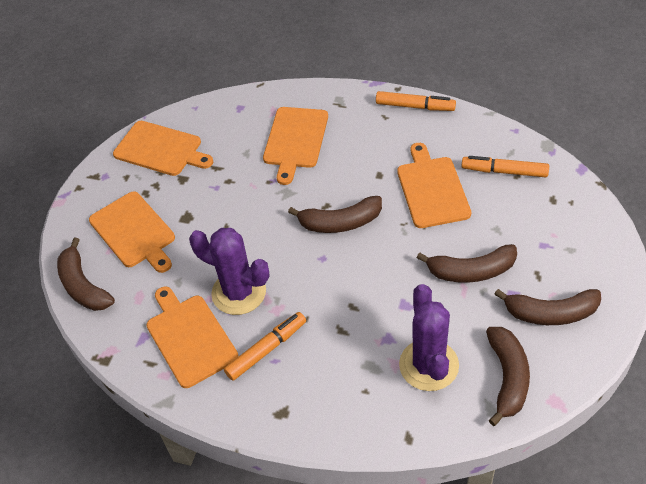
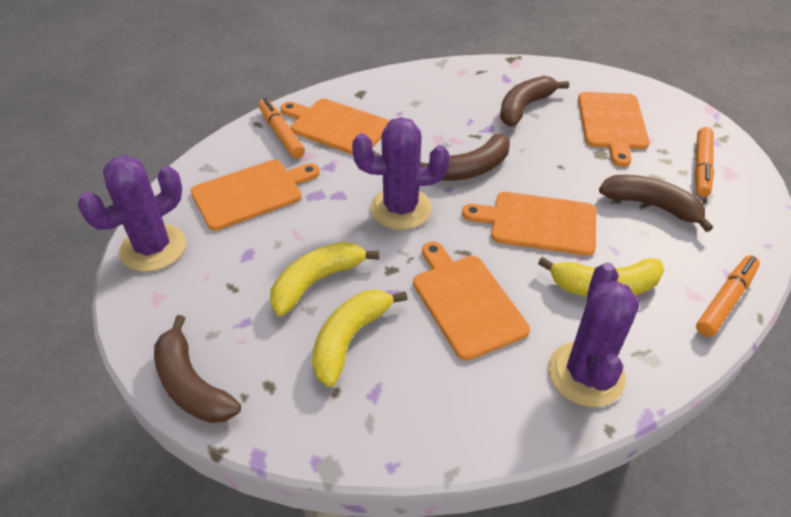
brown banana: [57,238,115,311] [288,196,382,233] [417,244,517,283] [486,327,530,426] [494,289,601,325] = 5 -> [154,315,241,423] [420,134,510,181] [500,76,569,126] [599,175,713,232] = 4
purple cactus: [189,228,270,315] [399,284,459,391] = 2 -> [78,155,186,272] [352,117,450,230] [548,263,639,407] = 3
yellow banana: none = 0 -> [270,242,380,316] [312,290,408,387] [538,257,664,297] = 3

